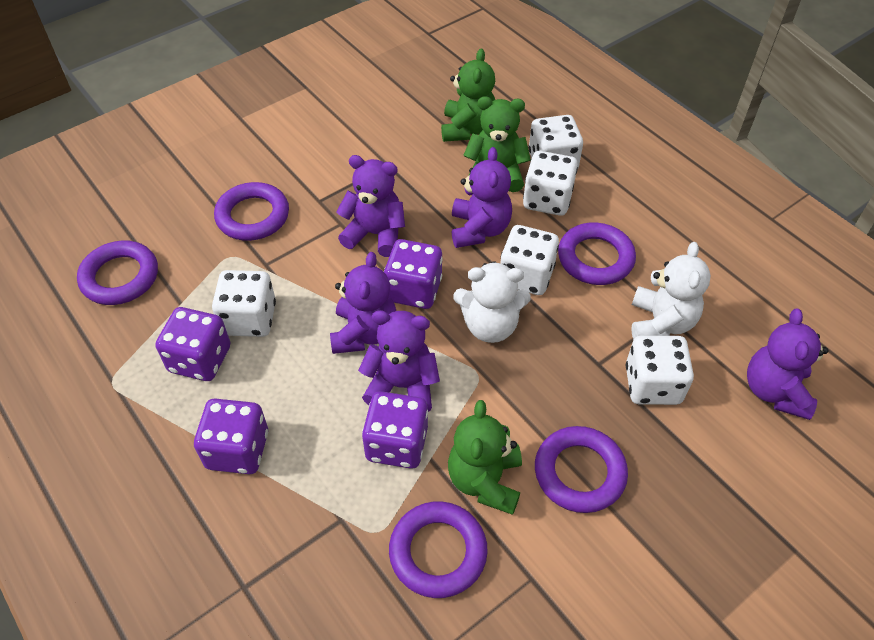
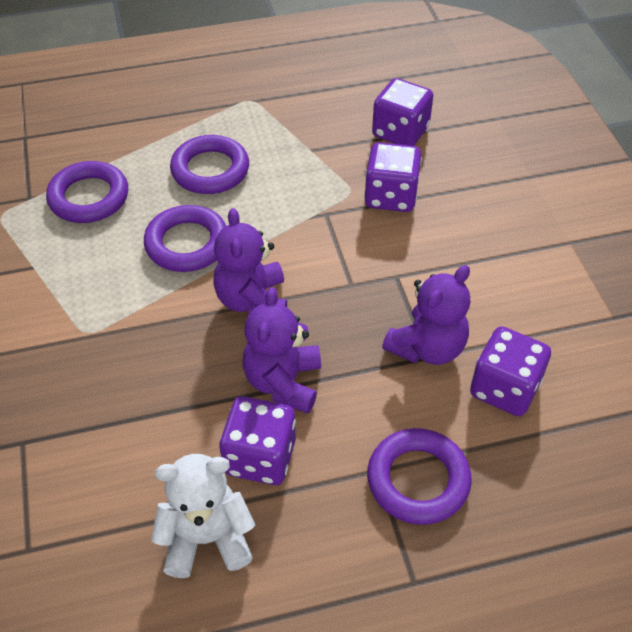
green teddy bear: [441,48,495,142] [448,400,522,515] [463,96,531,192] = 3 -> none = 0
purple ring: [77,241,158,305] [214,182,289,241] [389,501,488,598] [535,426,628,513] [558,223,636,285] = 5 -> [46,161,128,223] [144,205,226,272] [170,135,249,194] [367,428,472,525] = 4
purple teddy bear: [330,252,396,354] [336,155,405,257] [358,310,440,412] [452,147,512,248] [747,309,829,420] = 5 -> [213,208,287,315] [242,287,321,413] [382,265,470,365] = 3
white dice: [212,270,276,337] [501,225,559,295] [523,151,578,216] [529,115,583,168] [626,335,694,405] = 5 -> none = 0
white teddy bear: [453,261,531,343] [631,242,711,340] = 2 -> [151,454,255,578] = 1

